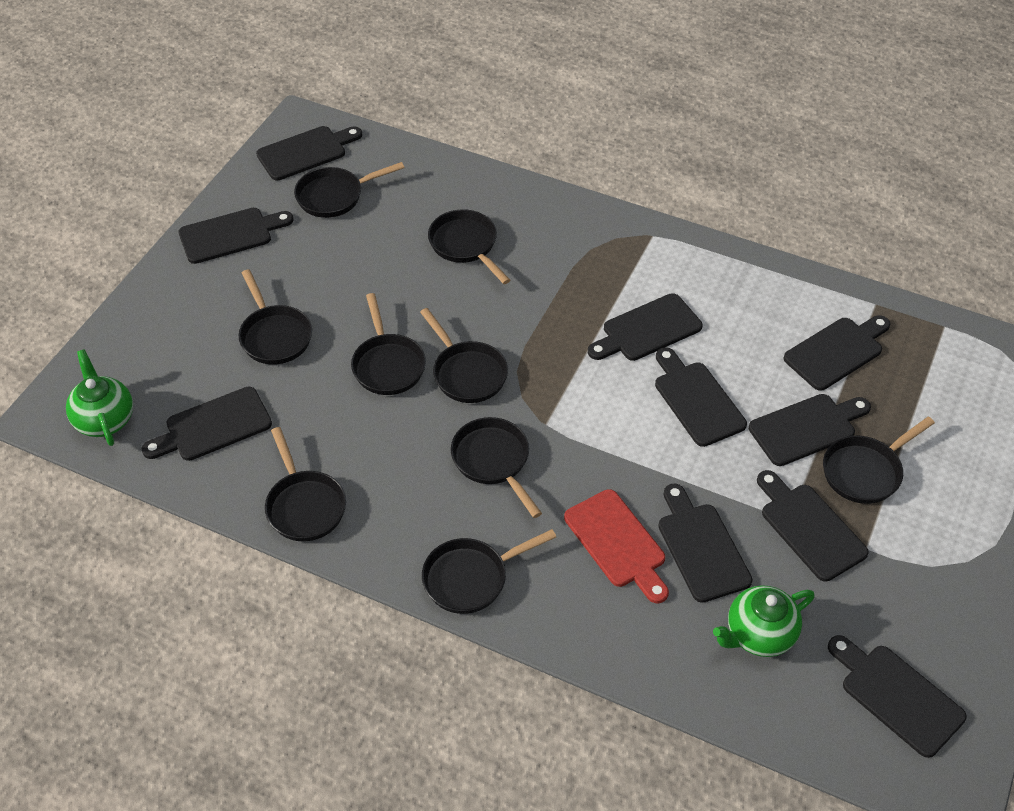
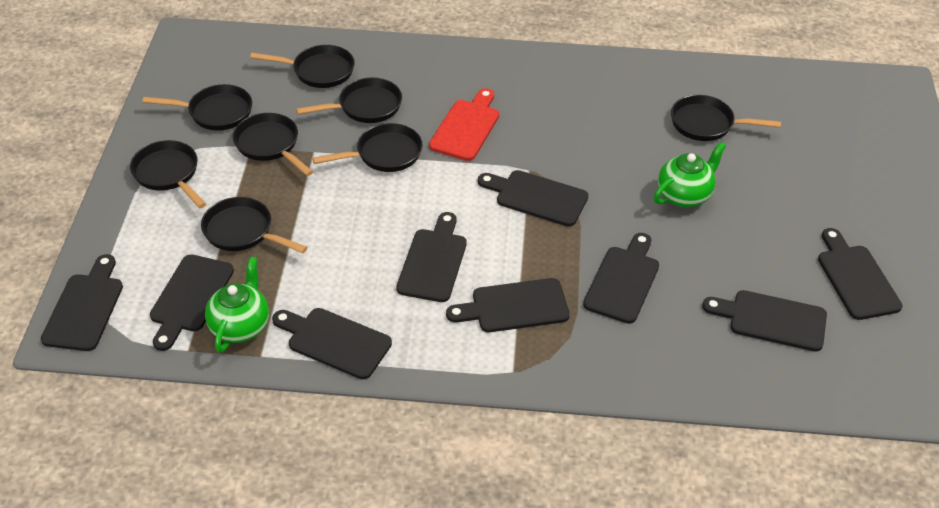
black cutting board: [142,387,272,461] [178,208,294,264] [256,126,362,180] [588,293,703,361] [655,347,747,447] [658,484,753,603] [749,394,871,466] [757,470,869,581] [784,315,890,391] [828,635,967,758] = 10 -> [41,254,123,351] [150,254,234,351] [272,308,392,379] [396,212,467,302] [446,278,570,332] [478,170,588,227] [583,233,659,324] [702,290,827,352] [818,228,902,320] = 9
black pan: [239,269,312,365] [265,427,346,541] [294,162,404,218] [351,293,426,395] [420,308,508,403] [422,529,556,614] [428,209,510,284] [451,417,542,518] [823,417,935,504] = 9 -> [130,140,206,208] [143,84,252,131] [201,197,307,253] [233,113,313,176] [250,45,355,88] [296,78,402,123] [312,123,423,172] [671,95,781,141] = 8

